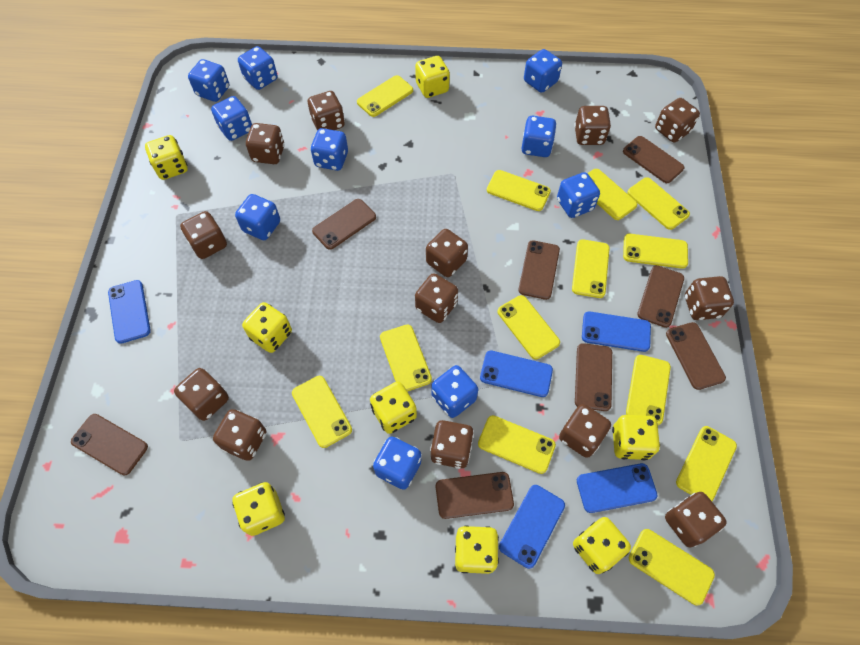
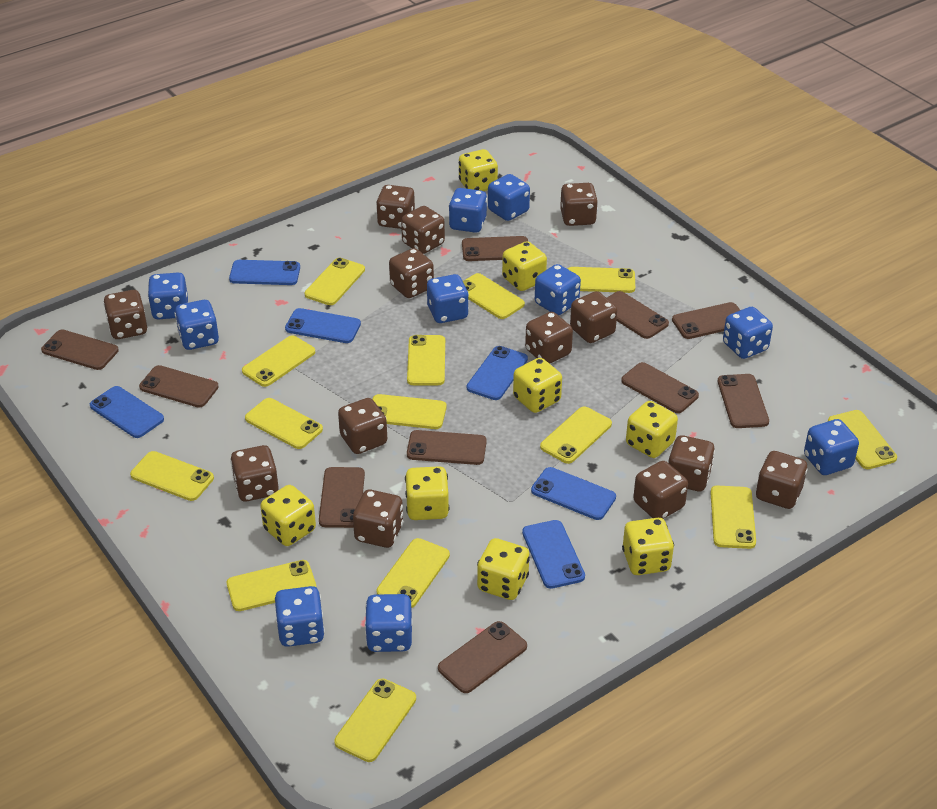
blue phone: [108,280,151,344] [480,351,553,397] [499,485,565,569] [577,463,658,513] [582,311,651,352] = 5 -> [90,386,164,438] [229,260,300,285] [285,308,361,343] [467,346,528,400] [522,520,585,589] [531,467,616,520] = 6
brown phone: [71,414,148,475] [312,199,376,250] [436,472,514,519] [518,240,560,300] [575,343,612,411] [623,136,684,183] [637,265,684,328] [666,322,726,390] = 8 -> [41,330,119,370] [139,365,219,407] [319,467,365,528] [407,430,487,465] [438,621,527,693] [462,236,528,261] [607,291,669,339] [621,362,699,413] [672,302,740,339] [718,374,769,428] = 10
yellow phone: [292,376,352,448] [357,75,413,117] [380,324,432,392] [478,415,556,474] [487,170,551,211] [498,295,560,359] [572,239,610,298] [587,169,637,220] [623,234,688,269] [626,355,671,425] [627,177,690,230] [629,529,715,605] [676,426,737,501] = 13 -> [130,451,214,501] [227,560,316,611] [242,335,315,387] [245,398,323,449] [304,258,365,305] [334,679,416,762] [372,394,447,429] [377,538,450,608] [407,335,445,385] [463,273,525,319] [540,407,612,464] [568,267,635,293] [710,486,756,549] [828,410,897,469] = 14

